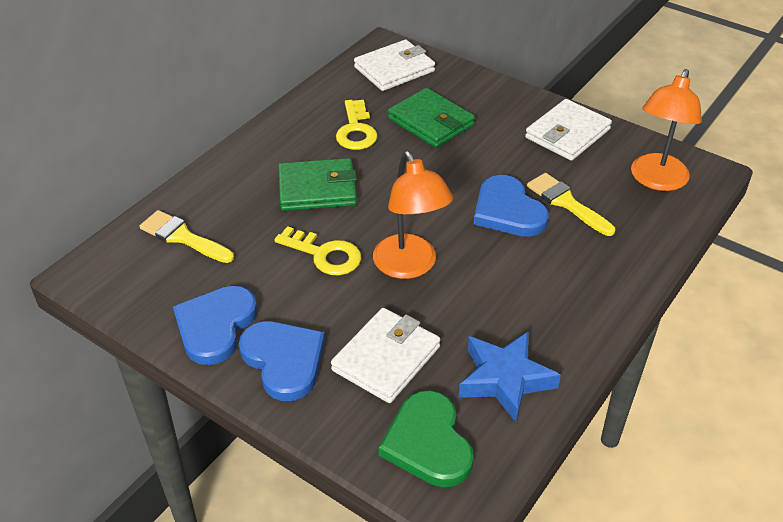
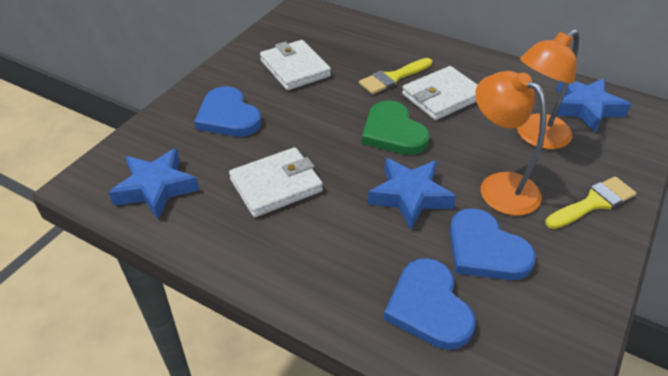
blue star: [459,331,561,422] = 1 -> [109,148,199,220] [368,158,456,229] [556,78,631,133] = 3
green wallet: [278,158,357,211] [388,88,475,148] = 2 -> none = 0
yellow key: [275,226,361,276] [336,100,378,150] = 2 -> none = 0

